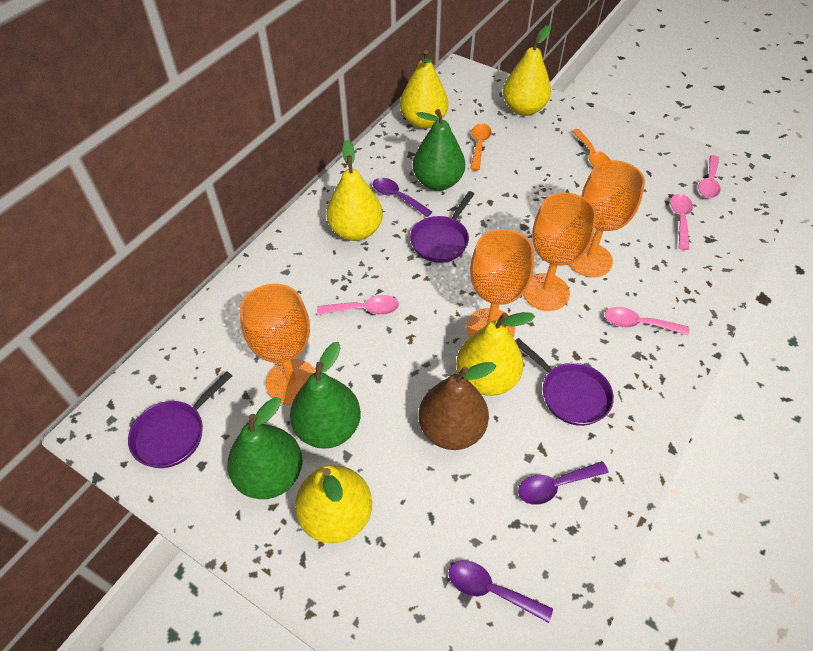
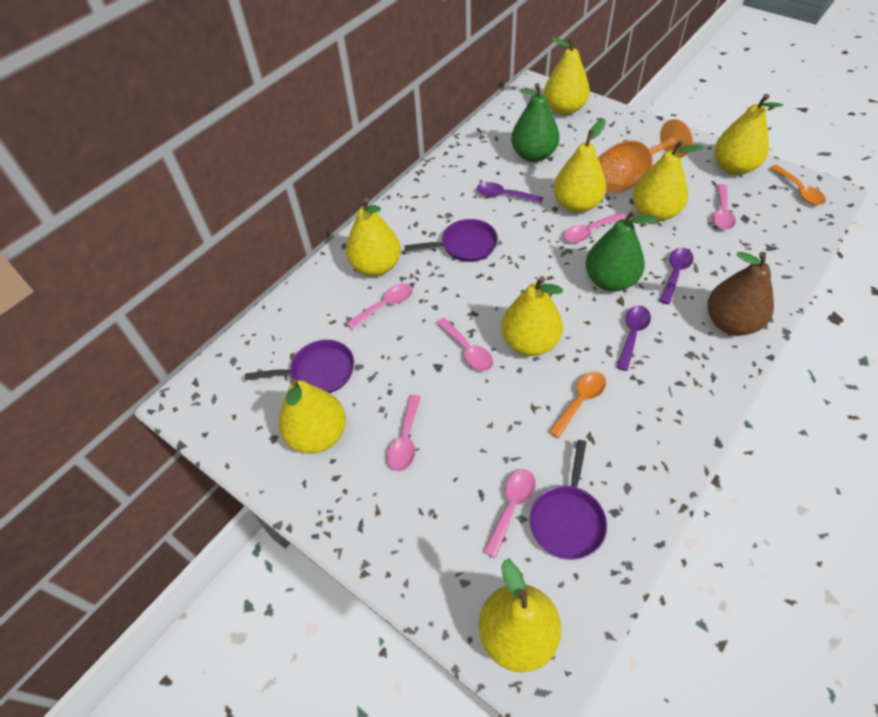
green pear: [227,397,303,499] [290,342,361,449] [413,109,465,191] = 3 -> [511,83,560,162] [585,210,658,292] = 2
orange goblet: [240,283,316,405] [466,229,534,337] [523,192,597,311] [569,160,645,277] = 4 -> [598,119,693,194] = 1
pink spoon: [317,295,399,315] [605,307,689,335] [670,194,693,250] [698,155,720,198] = 4 -> [346,283,413,330] [387,395,421,471] [437,318,493,371] [484,469,536,558] [564,212,625,243] [713,184,736,230] = 6
yellow pear: [295,465,372,544] [326,140,383,241] [400,50,448,129] [456,312,535,396] [503,25,551,116] = 5 -> [278,378,346,454] [346,198,401,276] [479,559,561,672] [501,276,563,356] [544,36,590,115] [553,119,606,213] [633,140,704,222] [715,94,783,175] = 8

